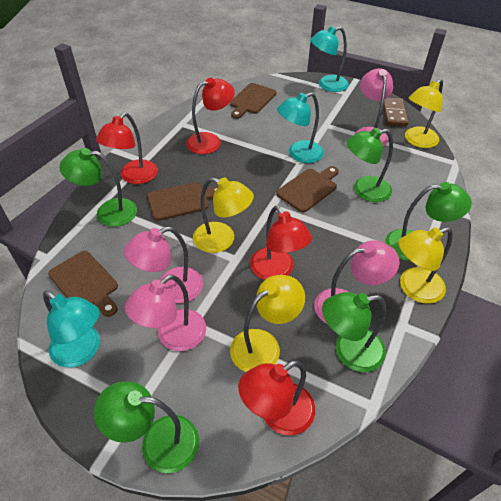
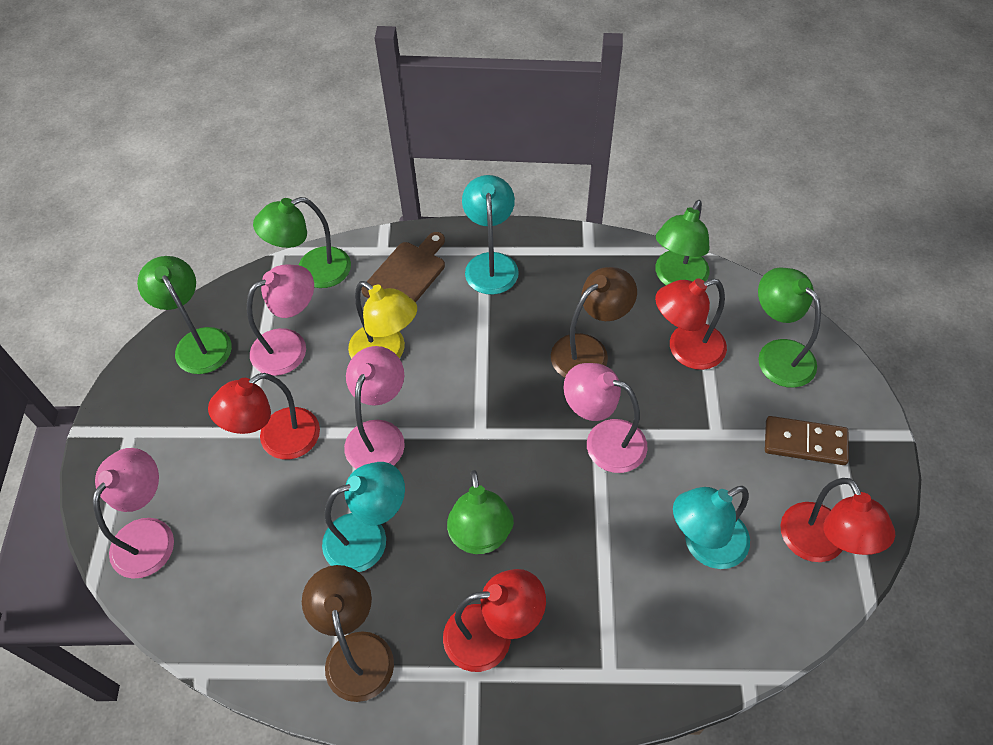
brown cutting board: [48,251,118,317] [147,182,218,221] [230,83,276,119] [276,166,339,212] = 4 -> [361,232,445,302] = 1
brown lamp: none = 0 -> [302,565,394,702] [551,267,637,377] = 2
yellow lamp: [193,177,254,253] [230,275,305,372] [398,227,453,304] [405,79,443,148] = 4 -> [348,281,417,359] = 1

